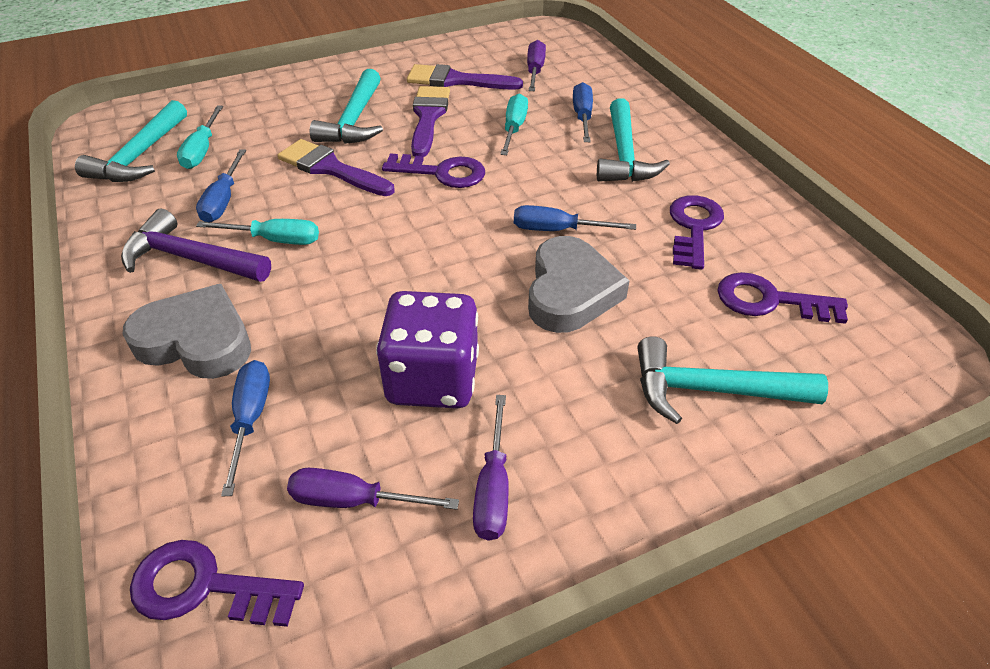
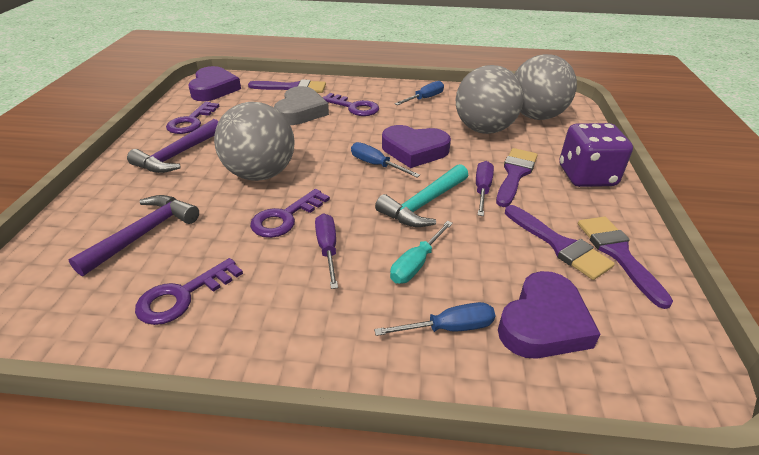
blue screwdriver: [196,149,246,222] [221,360,270,497] [514,205,636,231] [573,82,593,142] = 4 -> [351,142,420,177] [374,302,495,336] [395,81,444,105] = 3
grey ball: none = 0 -> [214,102,295,181] [456,65,524,134] [514,54,577,120] = 3
grey heart: [122,284,251,379] [528,236,630,333] = 2 -> [274,86,329,125] = 1
purple brush: [278,139,395,196] [407,64,523,90] [411,86,450,157] = 3 -> [248,79,326,93] [496,148,538,207] [505,205,615,280] [578,217,673,309] = 4
purple hammer: [121,209,271,282] = 1 -> [68,195,199,276] [127,119,219,173] = 2
purple heart: none = 0 -> [189,66,241,101] [382,125,451,168] [498,271,601,359] = 3
purple screwdriver: [287,468,459,510] [473,395,509,541] [527,40,546,91] = 3 -> [315,213,338,289] [476,161,494,216] = 2
turquoise hammer: [75,100,187,182] [310,69,383,144] [597,98,670,182] [638,336,828,424] = 4 -> [375,164,468,227] = 1
turquoise screwdriver: [177,106,223,169] [196,219,319,245] [500,93,528,155] = 3 -> [390,221,453,284] = 1

